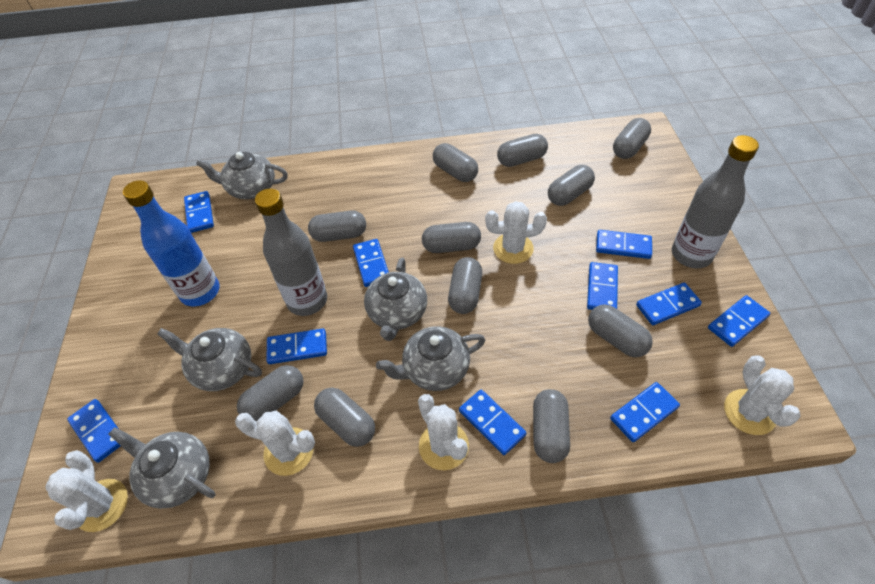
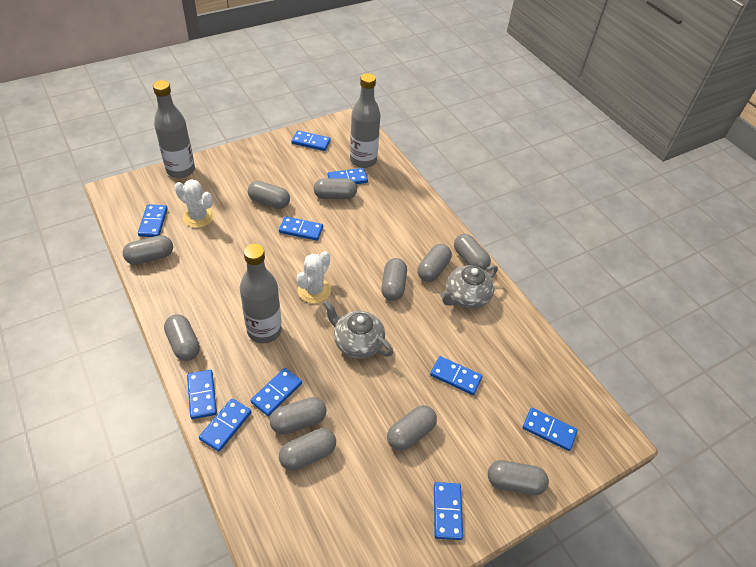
blue bottle: [123,180,220,306] = 1 -> none = 0
grey bottle: [255,189,327,316] [672,135,759,268] = 2 -> [153,80,195,178] [240,244,282,343] [350,73,381,168] = 3
grey teapot: [108,427,215,509] [157,328,262,391] [196,152,288,199] [364,257,427,341] [376,326,485,391] = 5 -> [323,300,393,359] [440,265,498,309] = 2
white cactus: [45,450,128,532] [235,410,315,476] [418,394,469,470] [485,201,547,264] [724,355,801,435] = 5 -> [175,179,214,228] [297,251,331,303] = 2

